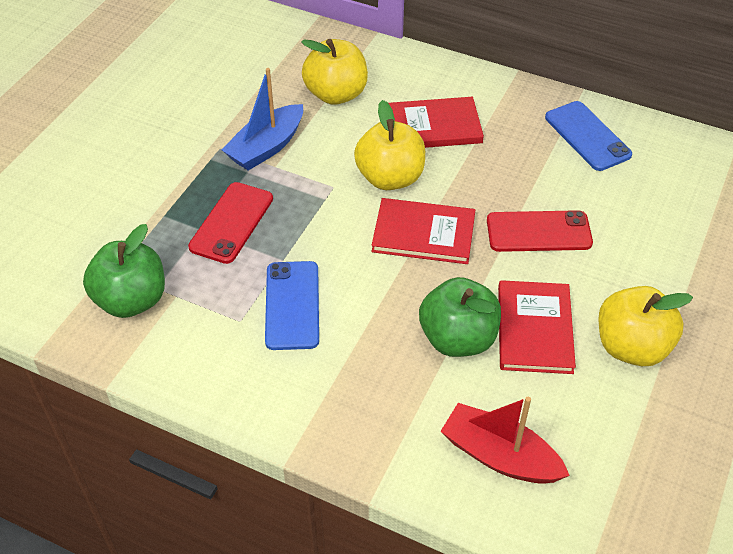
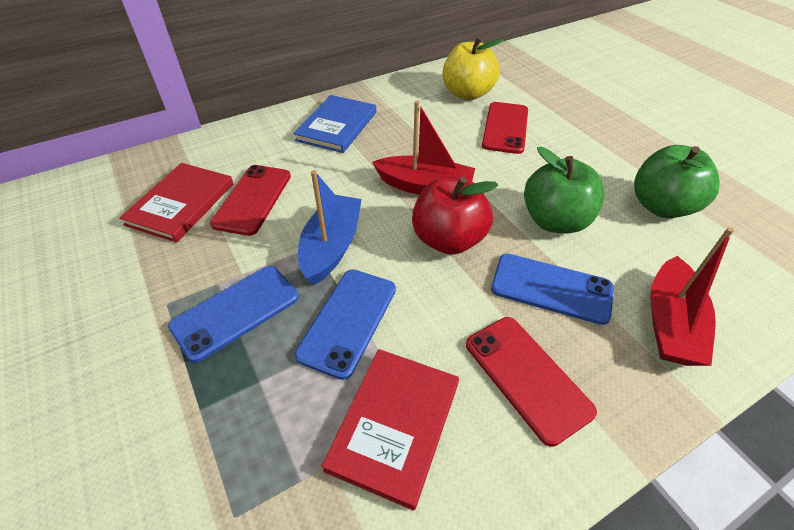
blue book: none = 0 -> [293,95,376,153] = 1
blue phone: [265,261,319,350] [545,101,632,171] = 2 -> [168,266,299,363] [295,270,396,380] [491,254,614,325] = 3
red apple: none = 0 -> [412,177,498,255] = 1
red boat: [440,397,570,484] = 1 -> [372,101,475,195] [650,227,734,366] = 2
red book: [372,198,475,264] [388,97,484,148] [498,280,576,374] = 3 -> [119,163,233,243] [321,349,459,511] = 2
red phone: [188,182,273,264] [487,210,593,252] = 2 -> [210,165,291,236] [466,317,597,447] [482,102,528,154] = 3
yellow apple: [301,39,368,105] [354,100,425,190] [598,286,693,366] = 3 -> [443,37,504,100] = 1

